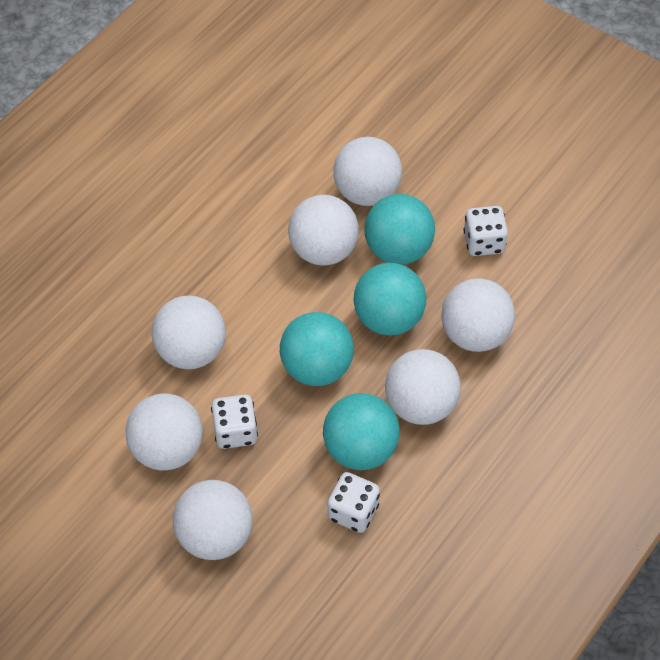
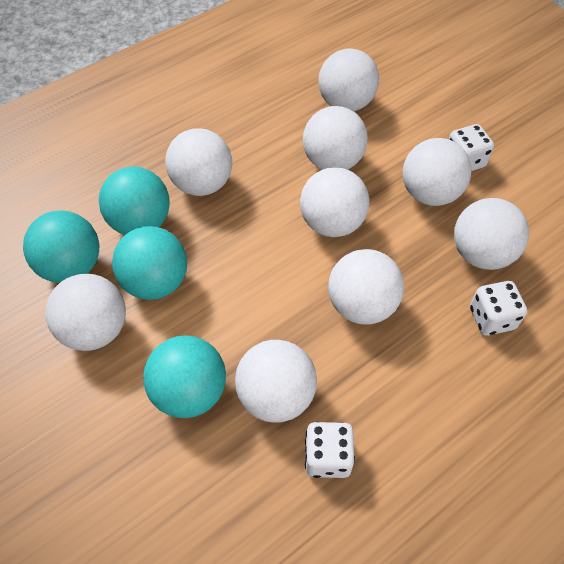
white ball: [126,393,203,471] [152,295,226,369] [173,480,253,560] [288,195,359,266] [333,137,402,206] [385,349,461,425] [441,278,515,352] = 7 -> [45,274,126,351] [165,128,232,196] [235,340,317,423] [300,167,369,237] [303,106,368,170] [318,48,379,111] [328,249,404,325] [403,138,472,206] [454,198,529,270] = 9

